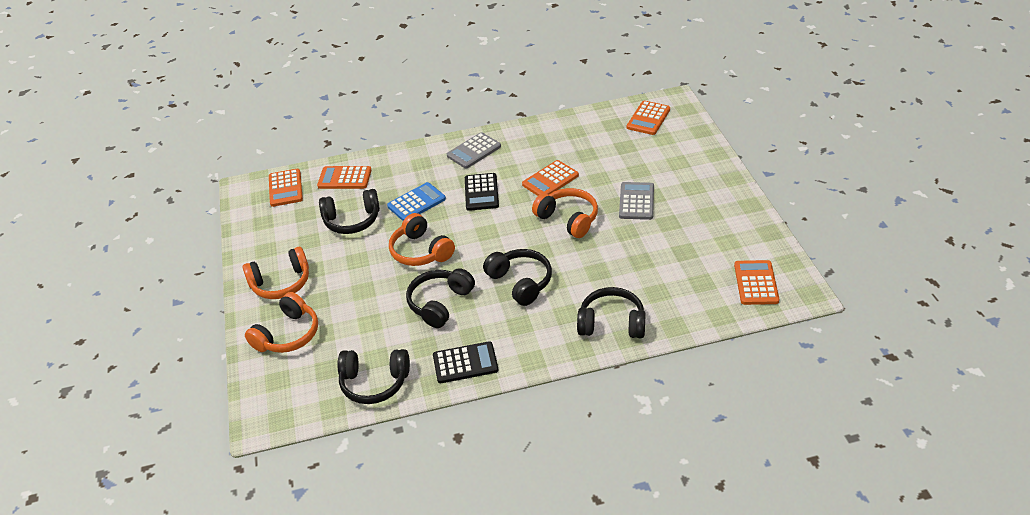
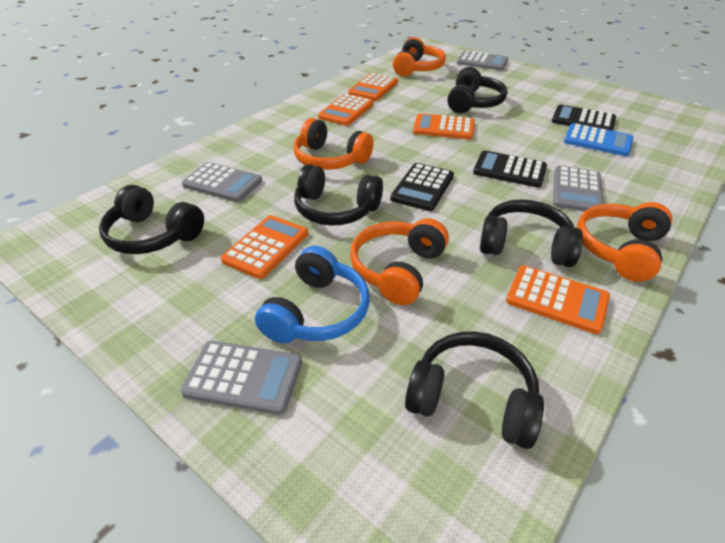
black calculator: [433,341,498,383] [465,173,499,211] = 2 -> [390,163,454,211] [473,151,547,188] [552,105,616,131] = 3
blue headphones: none = 0 -> [255,246,370,343] = 1
grey calculator: [447,132,501,168] [619,182,654,220] = 2 -> [181,341,302,415] [182,162,262,202] [457,51,508,70] [553,166,603,212] = 4

